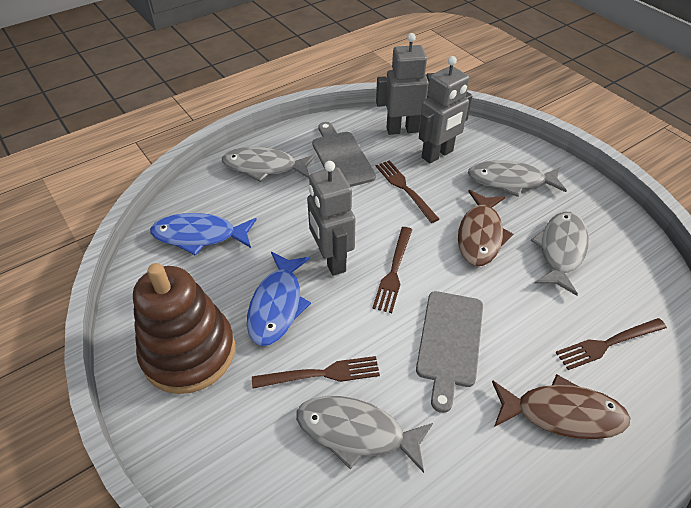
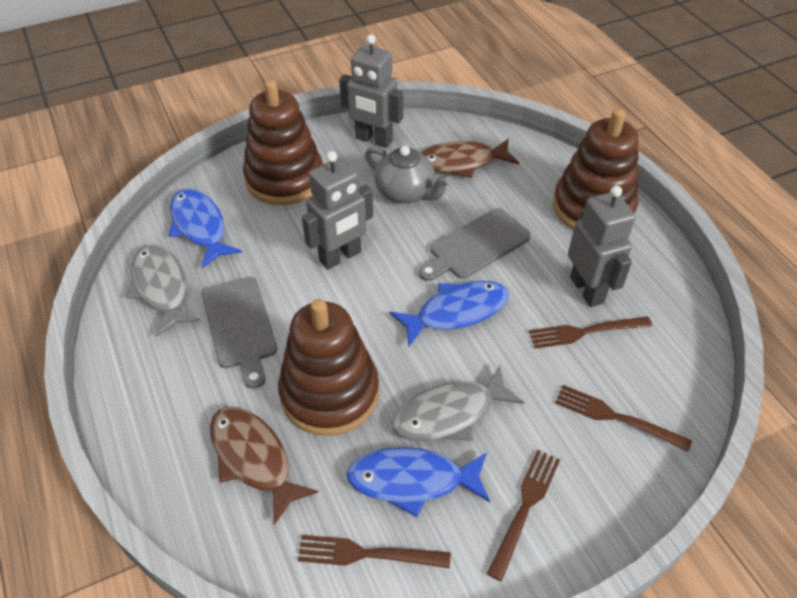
blue fish: [150,213,257,256] [247,252,311,346] = 2 -> [169,188,242,268] [346,447,490,517] [390,281,509,347] = 3
brown stacking toy: [133,263,235,394] = 1 -> [243,80,323,205] [278,299,379,436] [553,109,638,230] = 3
grey fish: [222,147,316,182] [296,396,433,473] [468,160,567,197] [531,212,589,296] = 4 -> [126,244,200,337] [392,366,524,441] = 2
grey teapot: none = 0 -> [365,146,451,203] = 1

